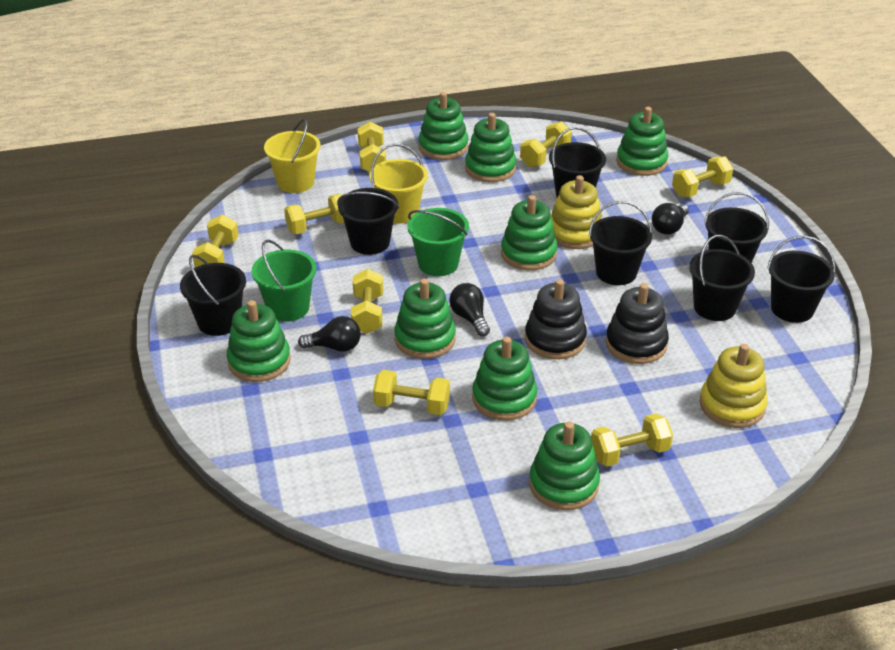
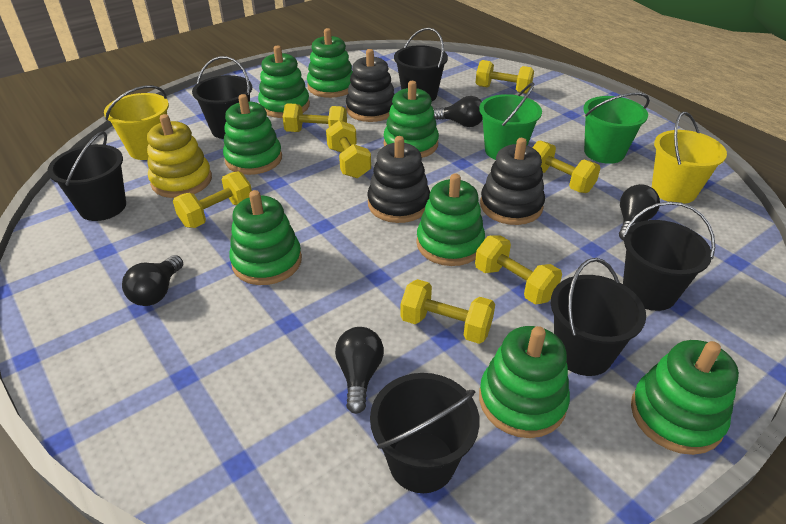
black bucket: [180,255,246,336] [337,188,399,255] [549,127,606,197] [589,201,653,285] [689,235,755,321] [704,192,769,263] [767,236,836,323] = 7 -> [47,131,126,221] [192,56,252,139] [370,373,480,493] [394,27,448,101] [551,258,646,376] [623,201,715,311] = 6
black light bulb: [298,316,361,352] [449,283,490,336] [652,203,689,235] = 3 -> [122,255,183,306] [335,327,384,414] [434,96,483,127] [619,184,660,241] = 4
black stacking toy: [525,279,587,359] [606,283,669,364] = 2 -> [346,49,395,122] [367,136,430,223] [480,138,545,225] = 3
yellow dumbbell: [192,215,239,268] [284,194,344,234] [351,269,383,334] [358,122,386,172] [373,370,450,415] [520,122,572,167] [591,413,673,467] [672,157,733,197] = 8 -> [173,171,252,228] [283,103,347,132] [326,120,371,178] [400,279,495,344] [475,235,562,304] [476,60,534,94] [532,140,600,193] = 7
yellow stacking toy: [551,175,602,249] [700,344,768,428] = 2 -> [147,114,212,198] = 1

